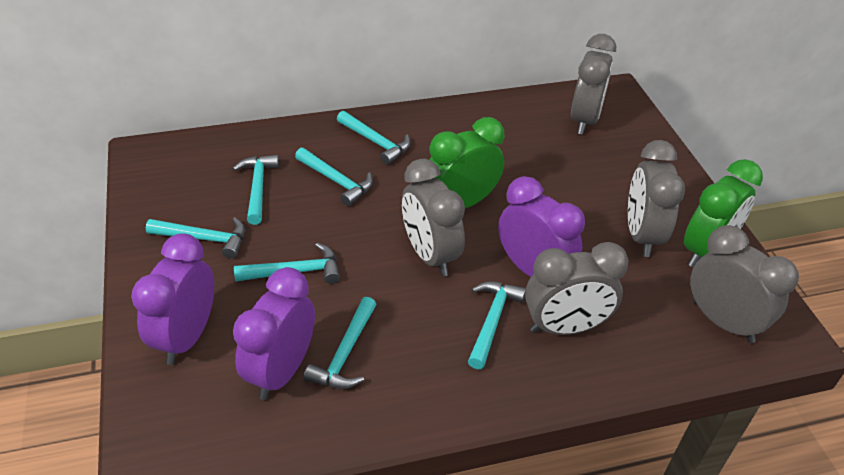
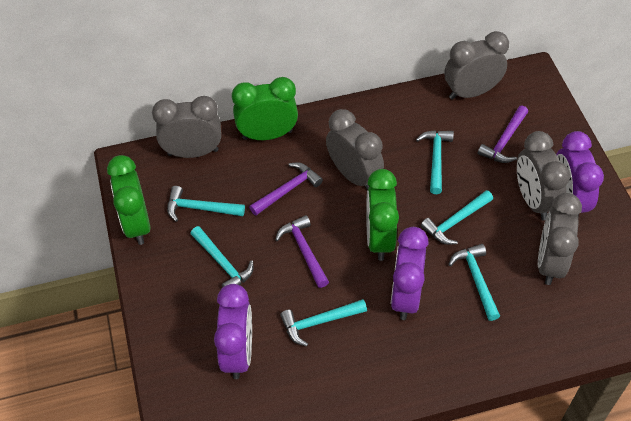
green clock: [430,117,504,208] [684,159,763,267] = 2 -> [107,155,150,245] [232,77,298,140] [366,169,399,261] = 3
purple hammer: none = 0 -> [249,162,323,215] [275,215,329,288] [478,106,528,163] = 3
turquoise hammer: [146,217,245,259] [233,155,279,225] [234,243,340,284] [295,148,373,206] [304,297,377,389] [337,111,411,165] [468,281,526,369] = 7 -> [167,186,245,222] [190,226,253,287] [280,299,367,347] [416,130,454,194] [421,190,493,245] [448,244,500,321] = 6

